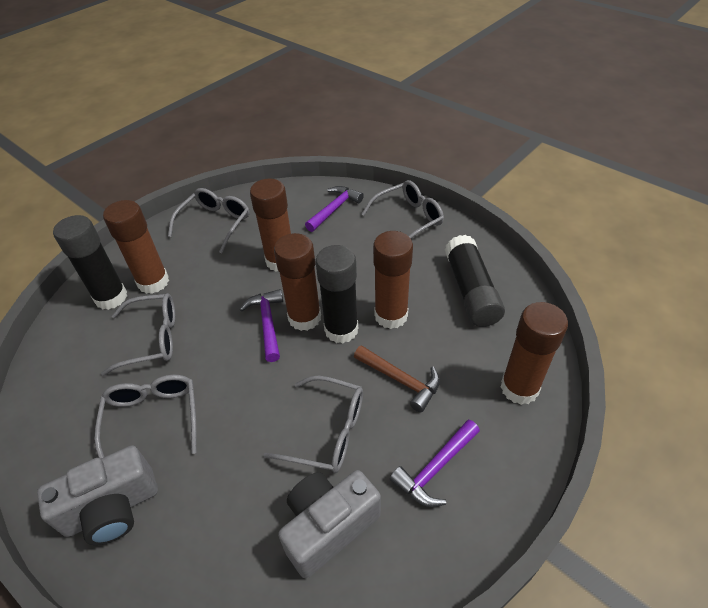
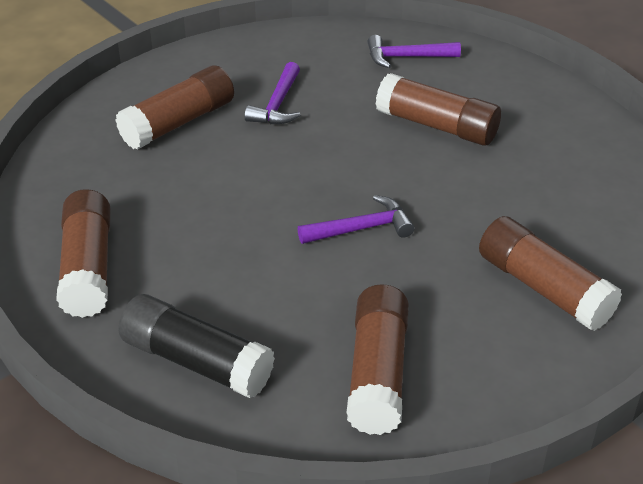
black glue stick: [53,215,127,310] [316,245,358,344] [445,235,505,327] = 3 -> [119,294,275,398] = 1
brown hammer: [354,345,440,413] = 1 -> none = 0
grey camera: [37,445,158,545] [278,470,381,578] = 2 -> none = 0
grey glasses: [94,375,197,459] [101,293,175,376] [168,188,249,253] [264,376,363,473] [362,180,444,238] = 5 -> none = 0

